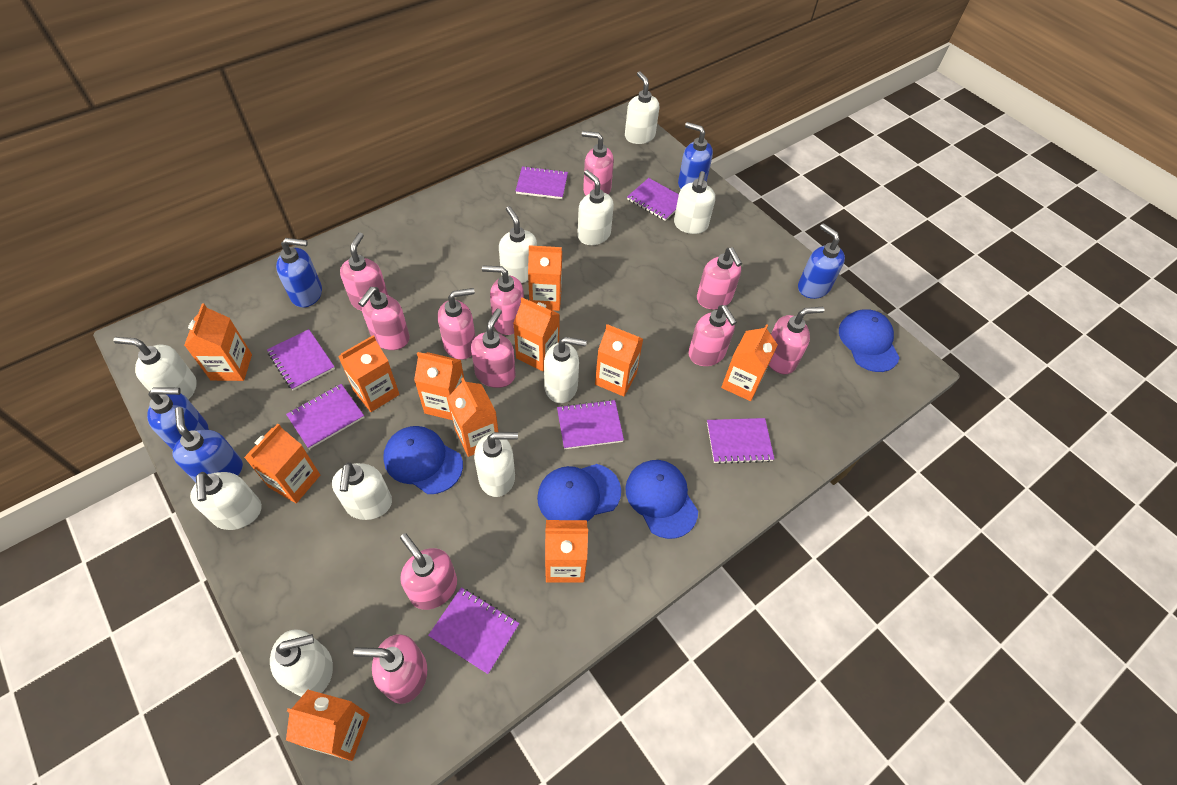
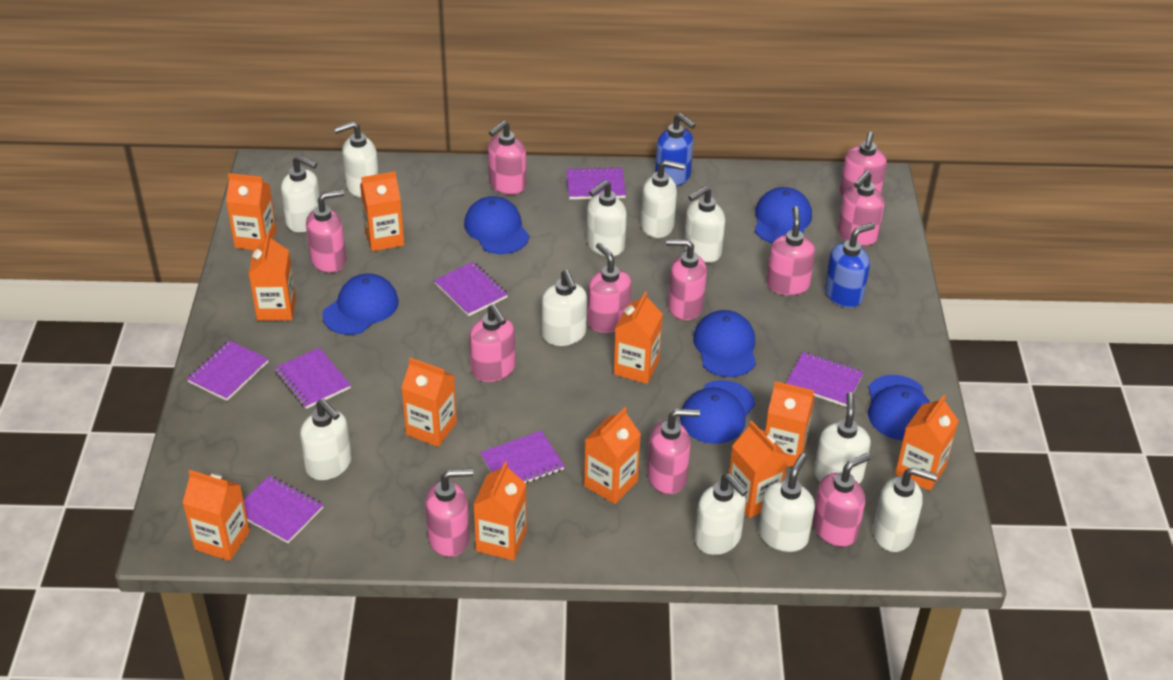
blue cap: [383,426,463,494] [537,464,621,522] [625,460,698,539] [839,310,900,372] = 4 -> [322,273,399,335] [464,196,529,254] [680,380,755,444] [693,310,756,377] [755,187,812,243] [868,375,930,440] = 6
blue soap dispenser: [147,388,209,450] [173,407,243,482] [276,238,322,308] [678,122,713,189] [798,223,845,299] = 5 -> [655,113,696,186] [825,223,875,308] = 2
white soap dispenser: [113,337,197,400] [190,472,262,530] [270,629,333,697] [332,462,392,520] [474,432,518,497] [499,206,537,283] [544,337,587,403] [577,170,614,245] [625,72,659,144] [674,171,715,234] = 10 -> [281,155,320,232] [300,399,352,480] [334,121,379,198] [542,270,587,346] [587,180,627,256] [641,160,685,238] [684,186,725,263] [695,474,748,555] [759,453,815,552] [814,392,871,483] [873,467,937,552] = 11

